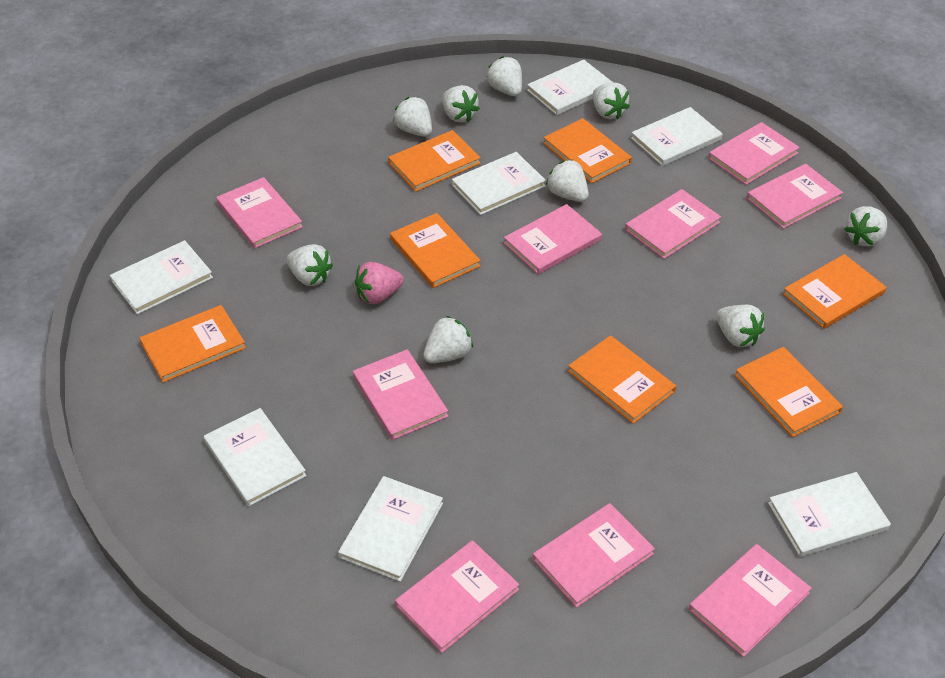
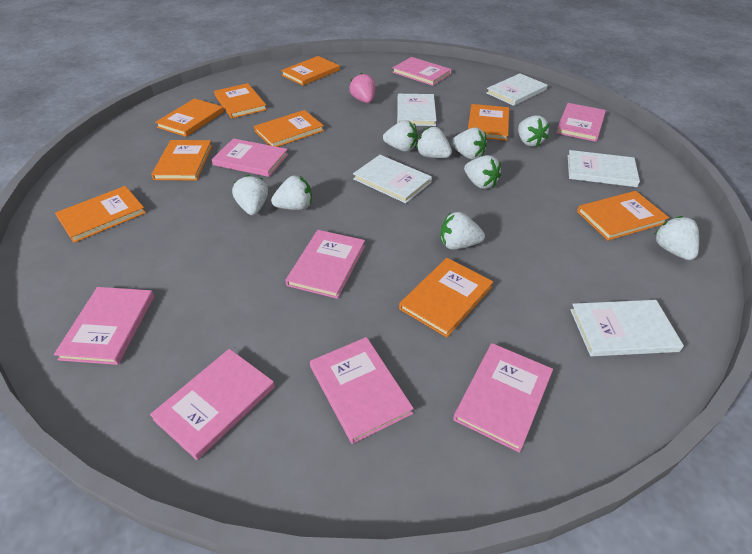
orange book: [140,305,246,383] [388,130,481,192] [390,213,481,288] [543,118,632,184] [568,335,676,424] [735,347,843,437] [783,254,886,329] = 7 -> [55,186,146,243] [151,140,212,181] [155,98,224,137] [214,83,267,119] [254,110,324,147] [281,56,340,86] [399,258,493,337] [468,104,509,141] [577,191,669,241] = 9
pink book: [216,177,303,249] [353,349,448,440] [395,540,519,653] [504,204,602,274] [533,503,655,608] [625,189,721,259] [689,544,812,657] [708,122,800,185] [747,164,843,229] = 9 -> [54,287,154,365] [150,349,275,460] [212,138,288,177] [286,230,365,299] [310,337,414,444] [393,57,452,86] [453,343,553,453] [556,103,606,142] = 8
white book: [110,240,213,314] [204,408,307,506] [338,476,443,582] [452,152,546,215] [527,60,612,115] [631,107,723,166] [768,472,891,557] = 7 -> [353,155,432,203] [397,94,437,126] [486,73,548,106] [568,150,640,187] [570,300,684,356] = 5

